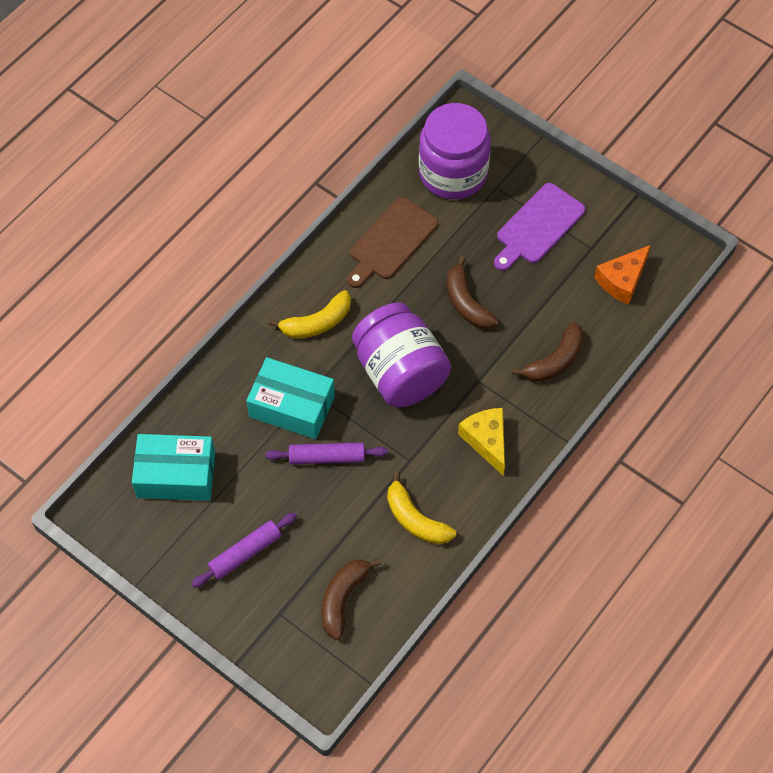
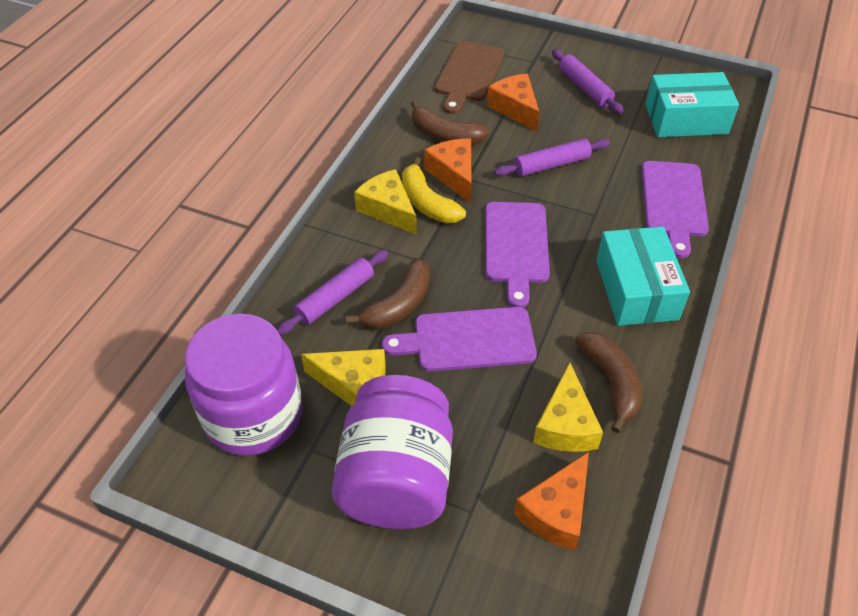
orange cheese: [594,245,651,305] = 1 -> [424,138,471,203] [487,74,540,131] [514,452,589,551] = 3
purple cutting board: [494,183,586,271] = 1 -> [382,307,537,372] [485,202,550,308] [642,161,709,259] = 3
purple rolling pin: [191,512,297,588] [265,442,388,464] = 2 -> [277,250,388,335] [494,139,610,176] [552,49,624,114] = 3
yellow banana: [269,290,351,338] [387,471,456,545] = 2 -> [402,157,466,223] = 1
yellow cheese: [458,408,505,475] = 1 -> [301,349,386,406] [354,169,417,235] [533,363,603,452] = 3

